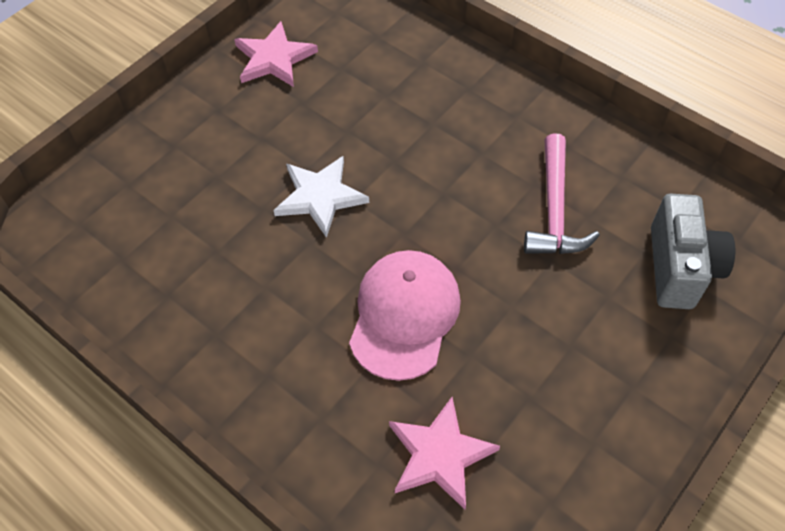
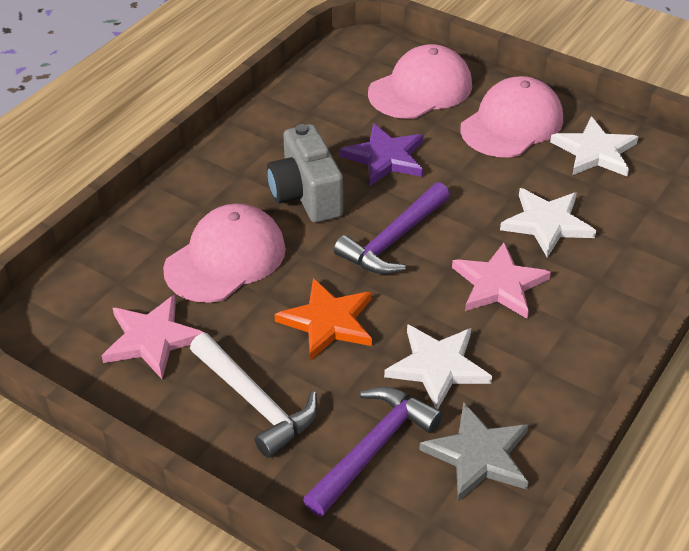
grey star: none = 0 -> [419,402,529,501] = 1
orange star: none = 0 -> [274,278,372,361] = 1
pink cap: [349,250,461,381] = 1 -> [163,204,286,303] [368,44,472,119] [460,76,563,157] = 3
pink hammer: [524,133,600,254] = 1 -> none = 0
purple hammer: none = 0 -> [303,387,443,516] [334,182,450,274] = 2
purple star: none = 0 -> [340,123,424,186] = 1
white hammer: none = 0 -> [190,333,318,458] = 1
white star: [273,156,369,238] = 1 -> [384,324,492,409] [500,188,596,258] [550,117,638,177] = 3

